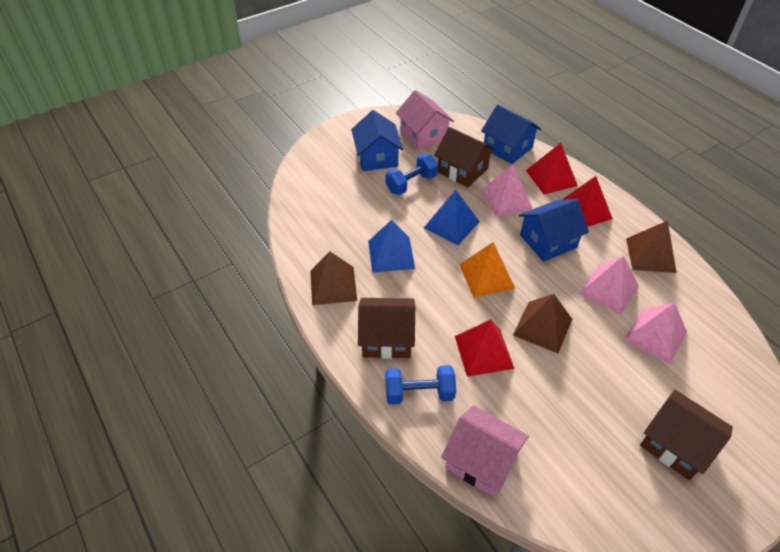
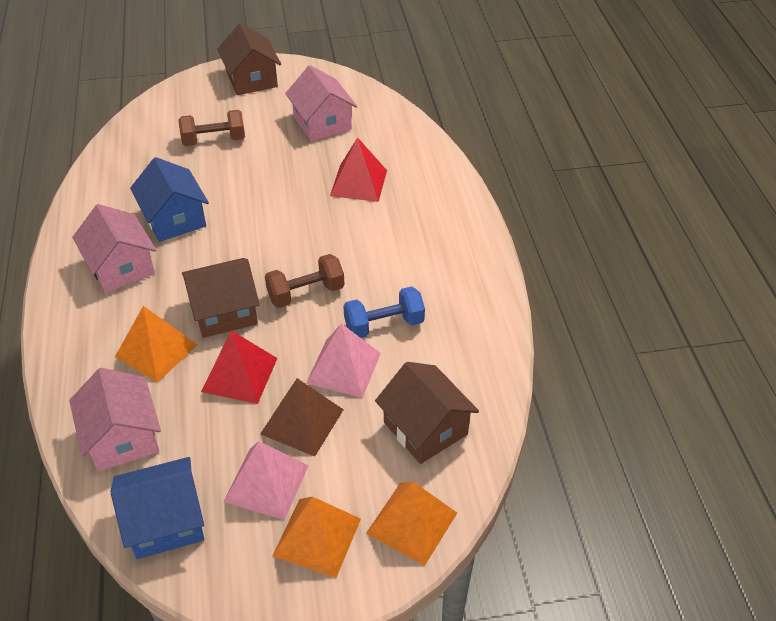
blue dumbbell: [385,365,456,404] [386,154,438,195] = 2 -> [343,286,425,338] = 1
blue house: [351,110,403,171] [481,105,541,164] [519,199,589,262] = 3 -> [110,457,204,559] [130,157,209,242] = 2
blue pyramid: [368,220,415,273] [424,190,480,245] = 2 -> none = 0
brown dumbbell: none = 0 -> [178,110,245,146] [265,254,345,308] = 2
brown pyramid: [310,251,357,305] [513,294,572,353] [626,221,677,273] = 3 -> [260,378,344,457] = 1
orange pyramid: [459,242,515,297] = 1 -> [115,306,197,383] [273,496,361,578] [366,482,457,566] = 3
pink house: [396,90,454,150] [441,405,529,497] = 2 -> [69,368,161,471] [72,204,156,293] [285,65,357,141] = 3
pink pyramid: [481,165,533,217] [579,255,639,315] [624,303,687,364] = 3 -> [223,441,309,520] [306,323,381,398] = 2
red pyramid: [455,320,514,377] [526,143,578,194] [562,176,612,227] = 3 -> [201,330,277,404] [330,137,387,202] = 2

